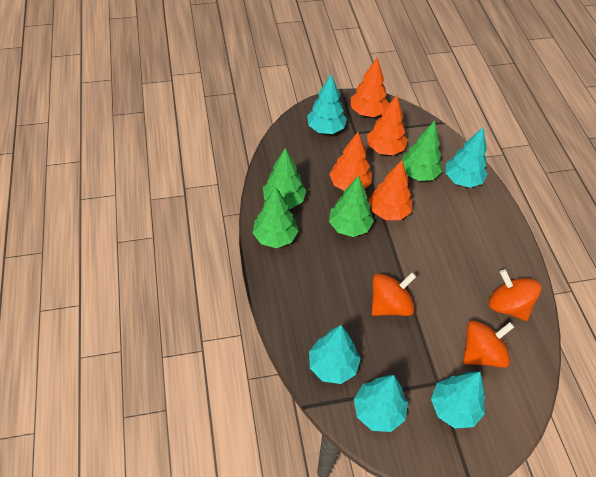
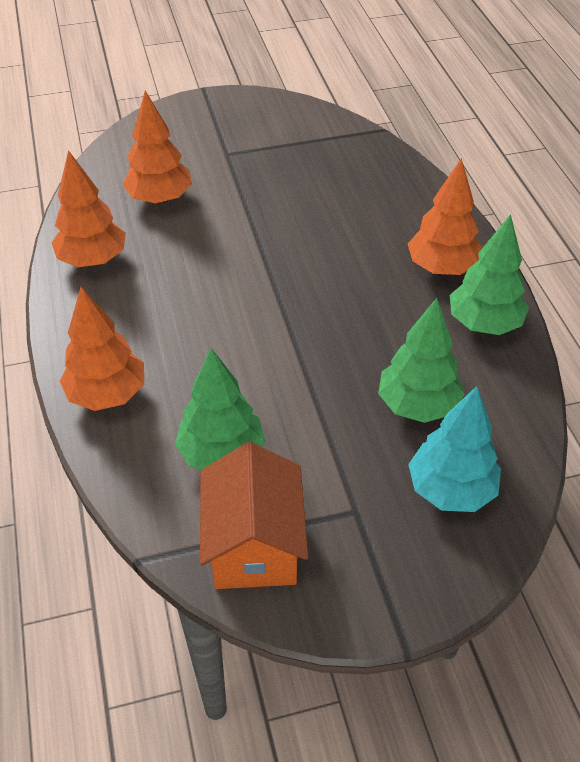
green tree: [253,186,298,248] [263,148,306,209] [329,175,374,237] [402,121,442,181] = 4 -> [175,348,265,470] [378,298,465,423] [450,214,529,335] = 3
orange house: none = 0 -> [200,442,308,589] = 1
orange spinning top: [372,272,417,316] [463,320,514,368] [488,269,542,321] = 3 -> none = 0
turquoise tree: [307,74,347,134] [309,325,361,384] [354,375,408,432] [431,372,485,428] [446,127,487,188] = 5 -> [408,386,501,512] = 1

